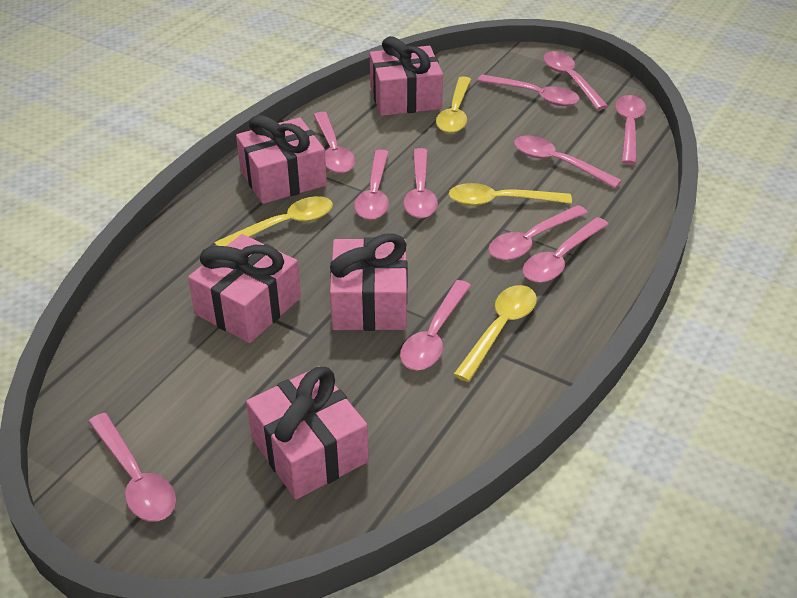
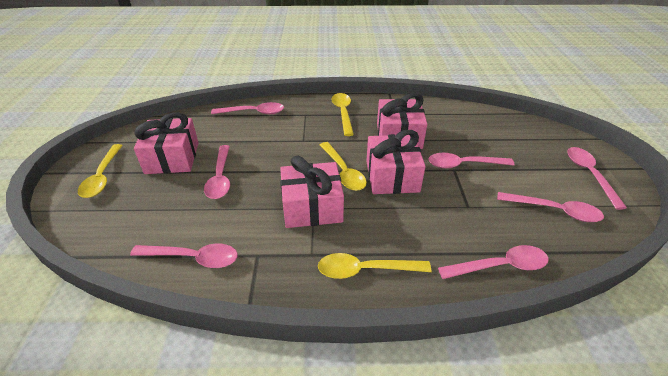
pink gift: [188,234,301,343] [236,115,327,204] [246,367,369,499] [330,233,408,331] [370,36,443,116] = 5 -> [134,113,199,174] [280,156,344,228] [366,130,426,194] [377,93,427,149] = 4
pink spoon: [88,413,176,522] [314,112,355,173] [354,150,389,220] [400,280,471,370] [403,148,438,218] [477,74,580,106] [488,205,588,260] [514,136,622,188] [523,217,609,283] [543,51,608,110] [615,95,646,164] = 11 -> [130,243,238,268] [204,145,230,199] [211,102,284,114] [429,153,514,168] [438,245,549,279] [497,192,604,222] [567,147,627,210] = 7

